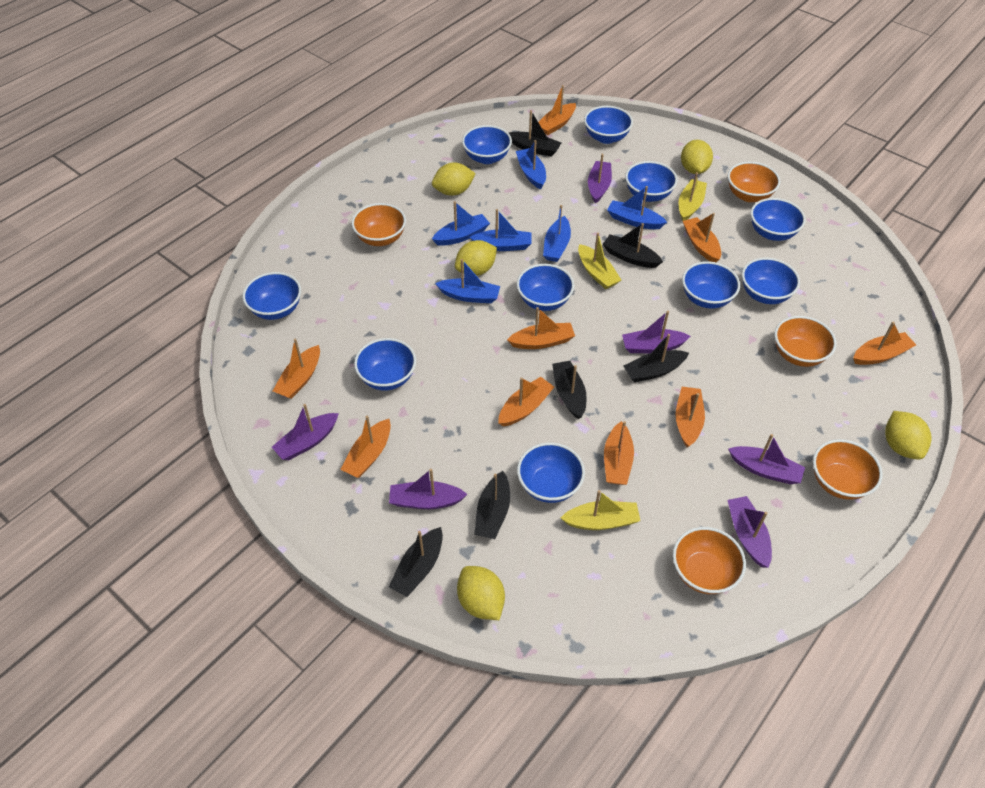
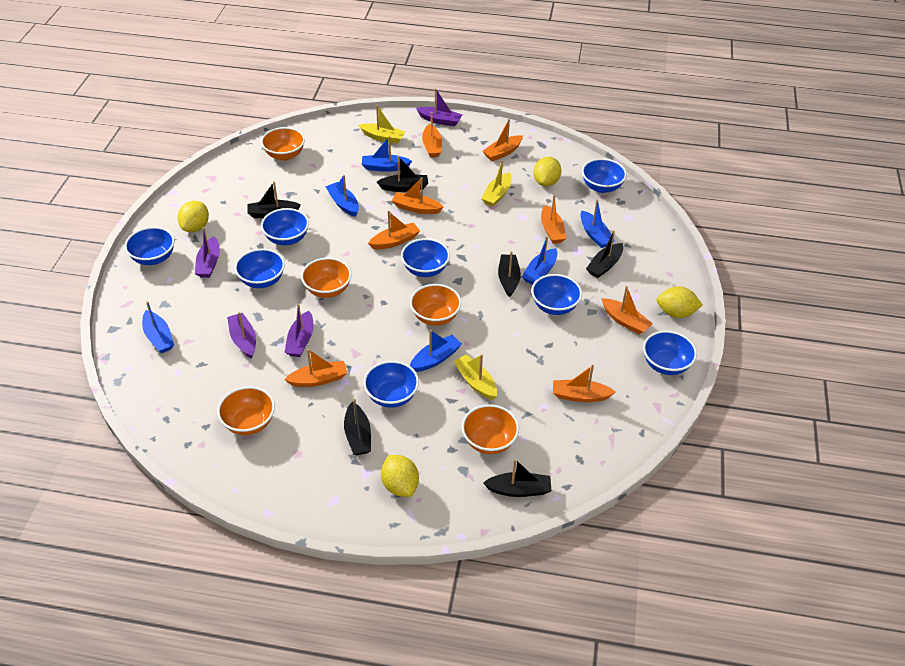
blue bowl: [243,272,301,320] [354,338,416,390] [462,125,512,164] [517,264,574,311] [517,442,585,503] [584,106,633,144] [625,161,677,202] [682,261,740,309] [742,258,800,304] [751,198,806,241] = 10 -> [125,227,175,265] [234,249,285,288] [261,208,309,245] [363,361,419,408] [401,238,450,277] [531,274,582,315] [582,158,627,193] [643,331,697,375] = 8
orange boat: [273,339,320,399] [340,416,391,478] [498,377,554,427] [507,307,575,349] [538,85,576,135] [604,421,634,485] [676,387,705,447] [683,213,721,262] [853,322,916,365] = 9 -> [284,349,347,387] [368,211,420,250] [392,177,443,214] [422,112,442,158] [482,119,523,161] [541,195,566,244] [553,365,616,402] [601,286,653,334] = 8
purple boat: [272,404,339,460] [389,469,468,509] [588,154,612,204] [622,311,691,353] [728,434,805,484] [728,496,772,568] = 6 -> [195,227,220,278] [227,312,256,358] [284,304,313,357] [416,88,462,126] = 4
yellow lemon: [432,163,476,196] [455,240,497,276] [457,566,505,620] [681,140,713,174] [885,411,931,459] = 5 -> [177,201,209,232] [381,455,419,497] [533,157,561,186] [656,286,703,318] = 4

